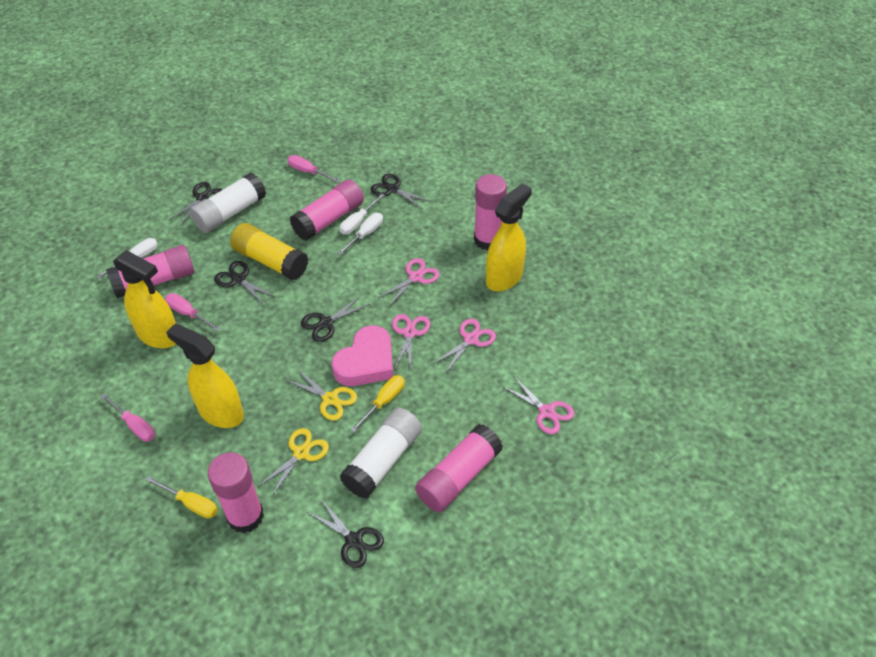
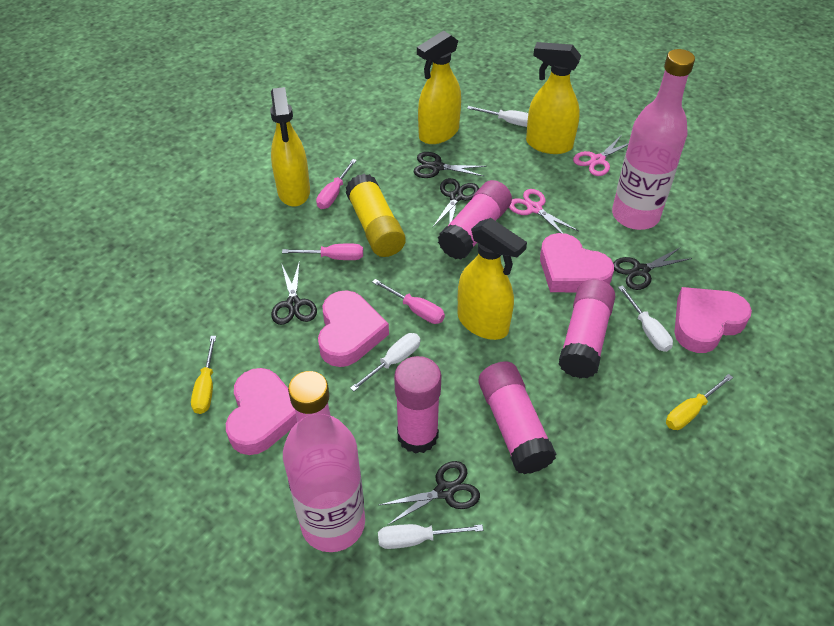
pink bottle: none = 0 -> [283,371,365,552] [612,49,695,230] = 2
pink glue stick: [106,245,194,298] [208,452,264,533] [290,180,364,241] [415,424,503,512] [474,174,507,251] = 5 -> [394,356,441,454] [438,180,512,260] [478,361,556,474] [559,279,616,378] = 4
pink heart: [332,325,393,386] = 1 -> [226,368,297,455] [318,290,389,367] [540,233,614,292] [674,287,752,353] = 4
pink scissors: [378,258,440,307] [392,314,430,371] [433,319,496,374] [502,377,575,434] = 4 -> [509,189,579,233] [573,135,629,176] = 2
white glue stick: [190,173,266,233] [340,408,422,499] = 2 -> none = 0
white screwdriver: [96,238,158,279] [337,213,383,255] [339,193,385,234] = 3 -> [350,333,420,391] [378,524,483,549] [467,106,528,127] [618,285,673,352] = 4
yellow scissors: [257,428,329,497] [286,369,357,421] = 2 -> none = 0
yellow spray bottle: [113,250,176,348] [166,324,244,428] [486,183,532,291] = 3 -> [270,87,310,207] [417,30,461,144] [457,218,527,340] [526,42,581,154] = 4

